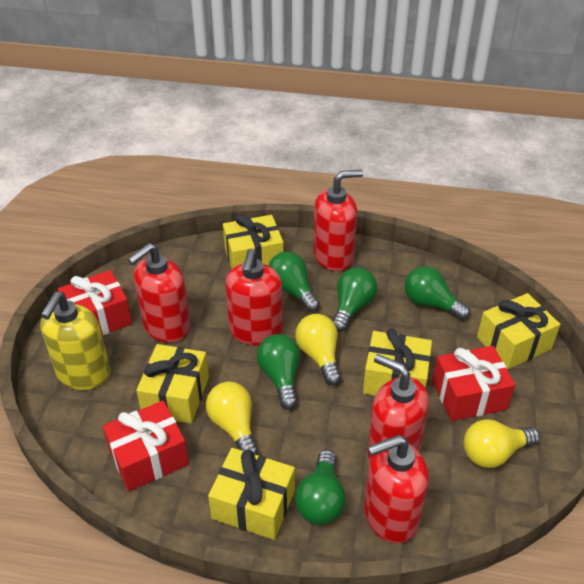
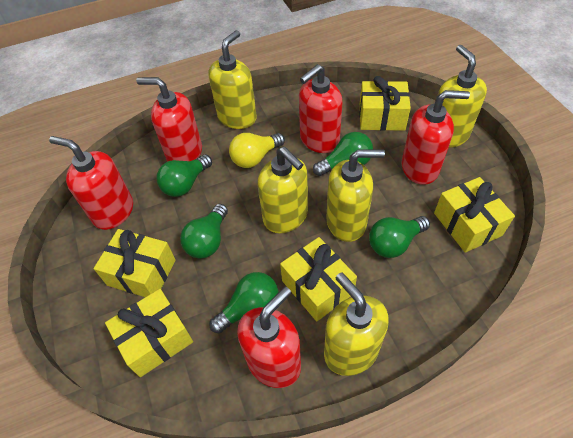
red gift: [58,270,132,335] [103,401,189,492] [432,346,515,421] = 3 -> none = 0
yellow light bulb: [206,382,258,455] [295,314,341,385] [464,419,540,468] = 3 -> [229,133,285,168] = 1
yellow soap dispenser: [40,292,110,390] = 1 -> [208,30,257,129] [257,147,308,233] [324,272,389,376] [326,149,385,242] [438,45,487,148] = 5

